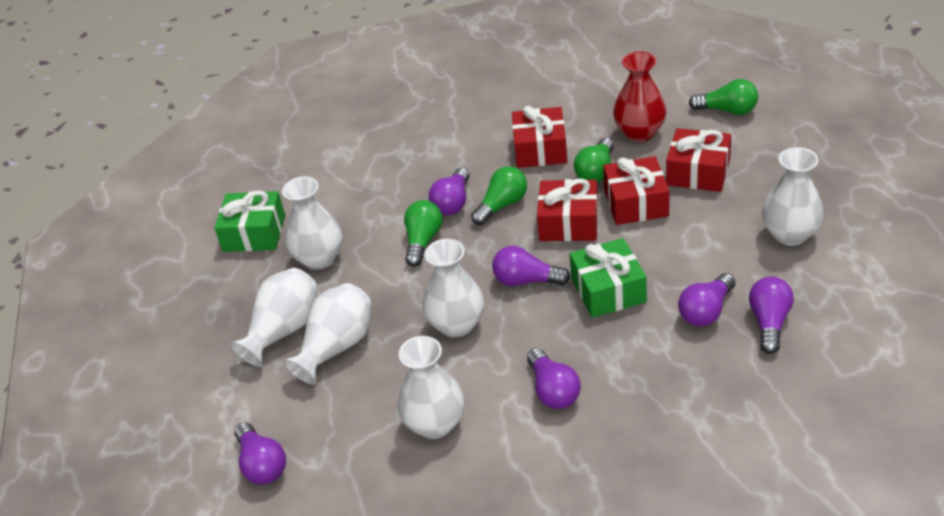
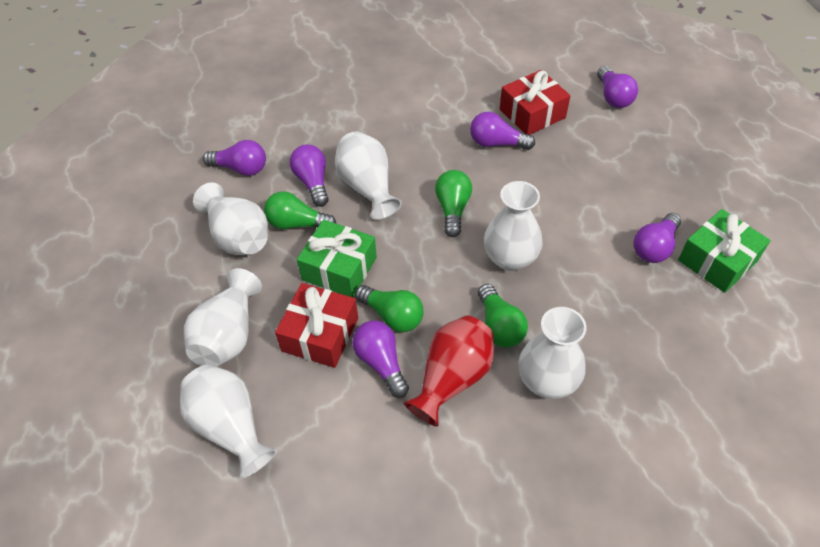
red gift: [512,106,567,168] [537,179,598,241] [603,156,670,225] [666,128,732,192] = 4 -> [275,283,358,368] [500,70,570,135] = 2

